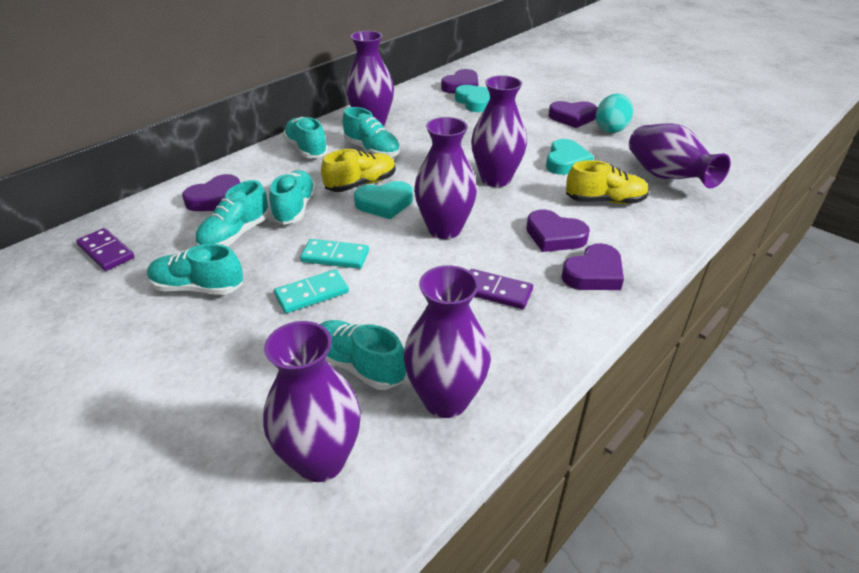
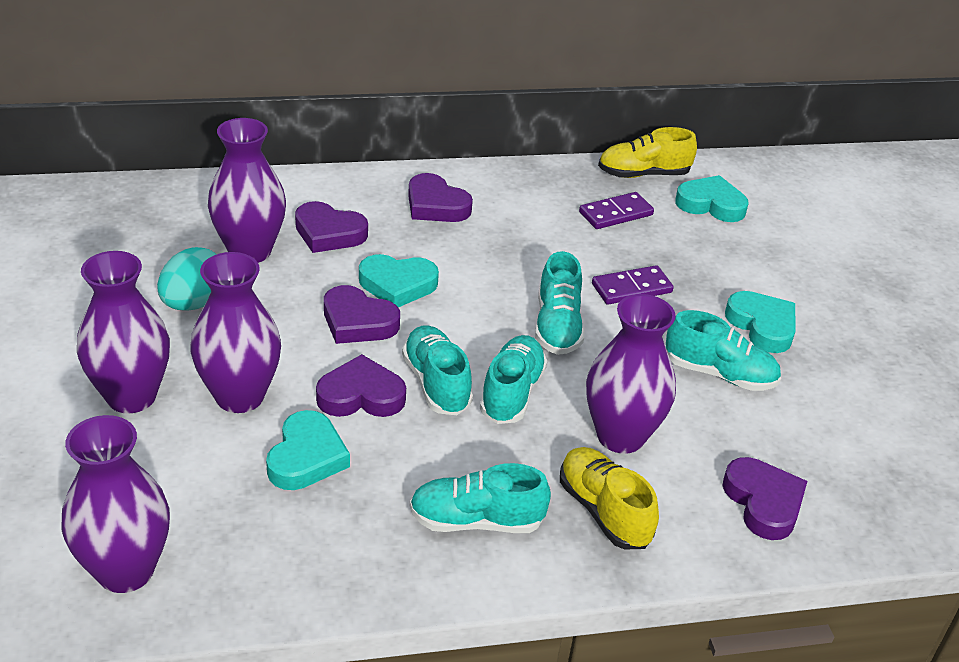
purple vase: [263,321,361,482] [346,31,394,126] [404,265,491,418] [414,117,477,239] [471,75,527,187] [629,124,731,188] = 6 -> [61,415,170,593] [77,251,170,414] [190,252,281,413] [208,118,286,263] [586,294,676,454] = 5
turquoise domino: [274,269,349,313] [300,239,369,269] = 2 -> none = 0
turquoise heart: [354,181,413,219] [455,85,490,112] [546,139,594,175] = 3 -> [266,410,350,490] [359,254,439,307] [675,175,749,222] [725,291,796,353] = 4
turquoise shoe: [147,244,243,295] [195,180,270,246] [269,170,316,225] [283,117,328,158] [320,320,406,390] [343,107,400,157] = 6 -> [402,325,473,415] [410,463,551,533] [480,335,547,424] [535,251,584,355] [666,310,781,391] = 5

